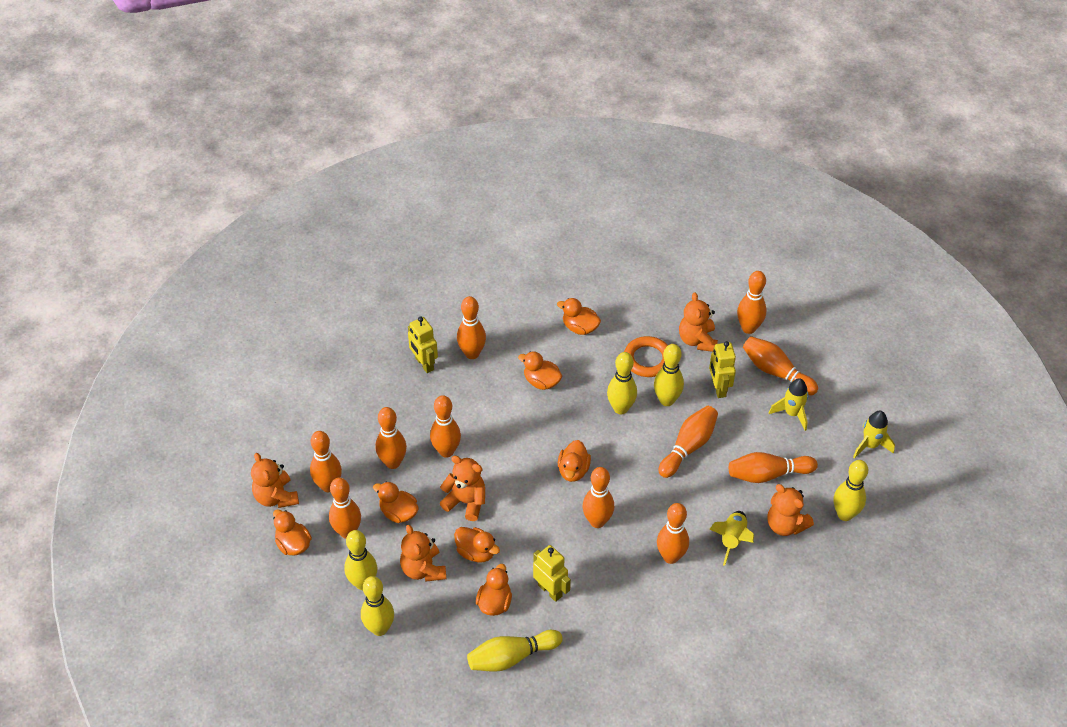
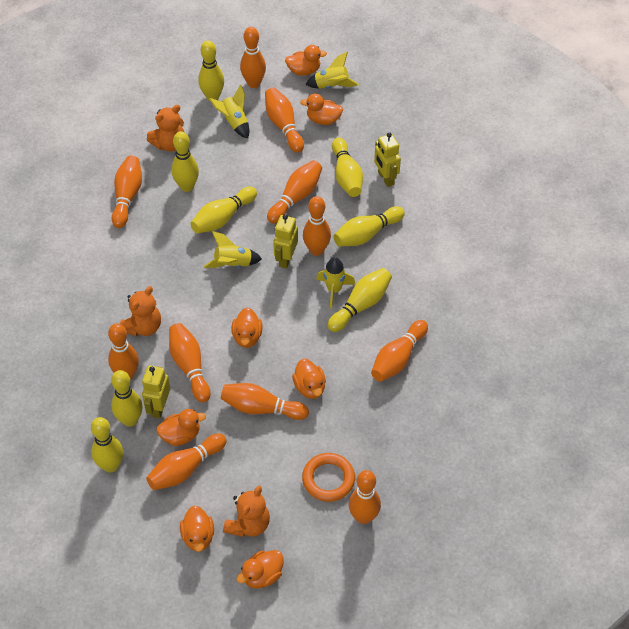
orange teddy bear: [251,453,299,508] [400,525,446,582] [440,456,485,521] [679,292,718,352] [767,484,814,536] = 5 -> [119,286,161,336] [147,105,184,152] [223,485,270,537] = 3
yellow bowling pin: [344,530,377,590] [361,576,394,636] [467,630,563,672] [607,352,637,415] [654,344,684,406] [834,460,868,521] = 6 -> [91,417,123,473] [111,370,143,427] [171,131,199,192] [190,187,257,233] [198,41,224,102] [328,268,392,332] [332,137,363,197] [333,206,405,247] = 8
yellow rocket: [709,511,754,566] [769,378,809,431] [853,411,895,459] = 3 -> [204,231,262,268] [209,84,249,139] [305,52,359,89] [316,257,355,309] = 4

